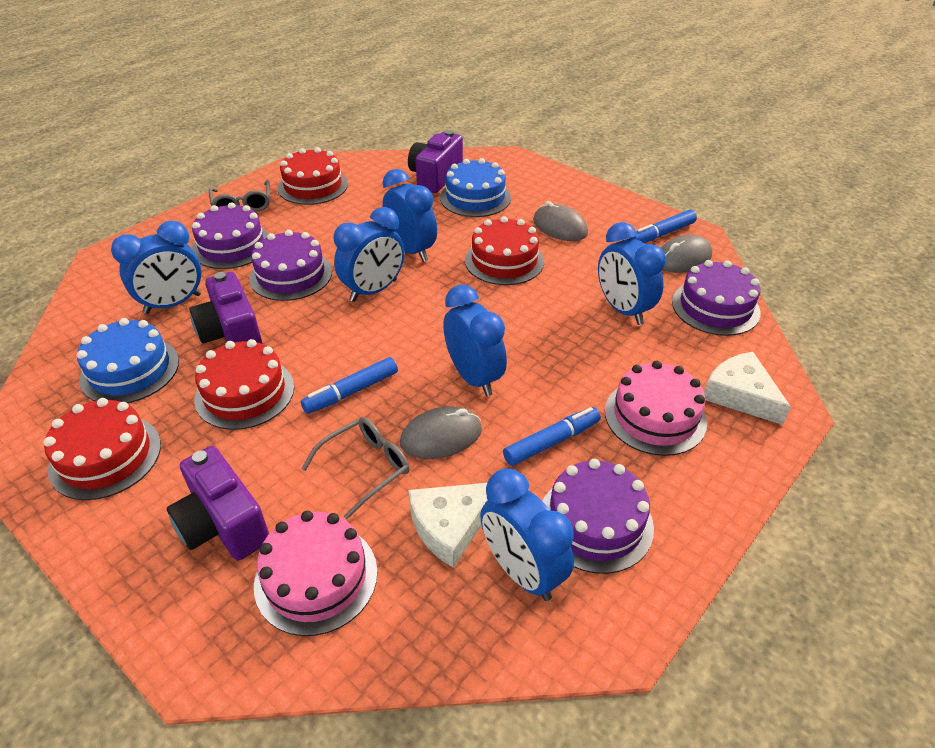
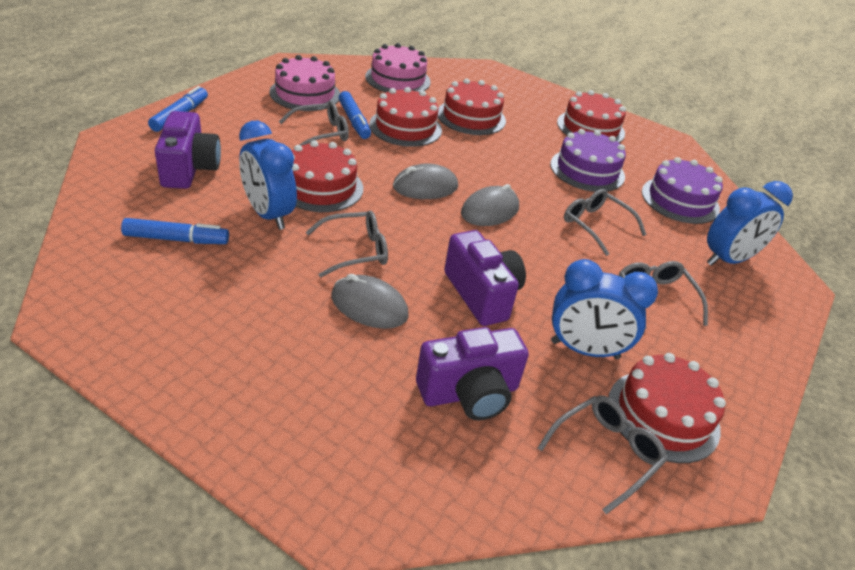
blue cake: [77,318,179,403] [440,158,511,217] = 2 -> none = 0
blue clock: [111,221,202,314] [334,207,405,302] [383,169,437,262] [443,285,507,396] [480,469,574,601] [598,222,666,325] = 6 -> [239,121,297,230] [551,259,658,359] [707,181,793,266] = 3
grey glasses: [209,180,270,211] [301,417,409,519] = 2 -> [279,101,349,146] [306,210,388,277] [538,395,668,514] [564,189,647,256] [619,261,708,329] = 5
purple cake: [192,202,269,269] [249,230,332,301] [543,459,654,574] [672,260,761,336] = 4 -> [550,129,626,192] [642,157,723,224] = 2
red cake: [44,398,161,500] [194,339,294,430] [278,147,348,205] [465,216,544,285] = 4 -> [292,140,363,212] [369,87,442,147] [438,78,506,135] [557,90,626,143] [608,353,726,463] = 5
white cheese: [408,483,488,568] [704,352,791,425] = 2 -> none = 0

